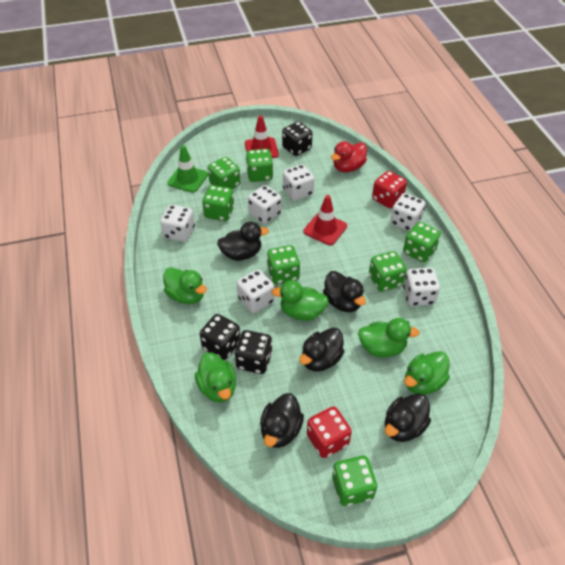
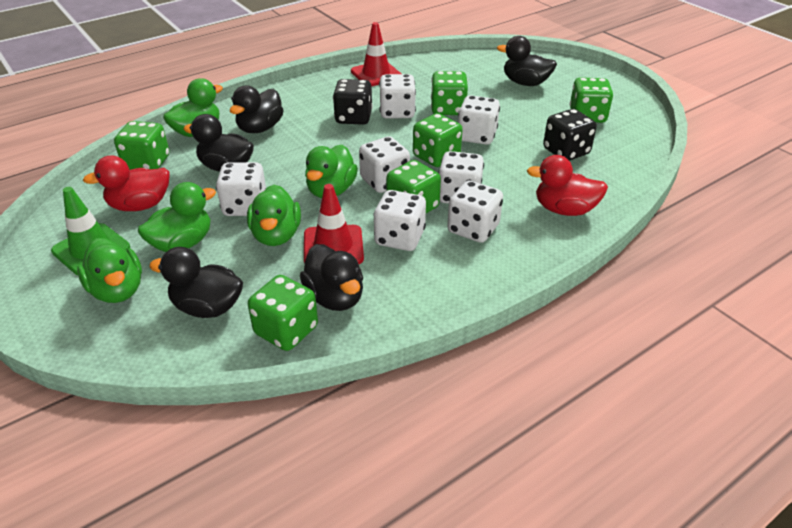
black dice: [200,314,240,360] [235,330,272,374] [282,121,313,156] = 3 -> [333,79,373,125] [543,109,597,161] = 2
green dice: [202,185,234,221] [208,157,240,189] [246,149,273,182] [267,245,300,285] [332,456,377,506] [369,251,407,292] [403,222,441,262] = 7 -> [114,121,169,170] [248,275,318,351] [386,160,441,213] [413,113,463,167] [431,71,468,115] [570,77,613,123] = 6
red dice: [307,406,352,458] [372,171,407,208] = 2 -> none = 0
red duck: [331,141,367,172] = 1 -> [83,155,170,211] [527,155,608,216] = 2
white dice: [160,205,195,242] [237,269,275,313] [248,185,282,224] [283,164,314,201] [390,193,425,231] [403,268,440,306] = 6 -> [216,162,266,216] [359,136,410,193] [373,190,426,251] [379,74,416,119] [438,151,484,204] [447,181,503,243] [458,95,500,145] = 7

